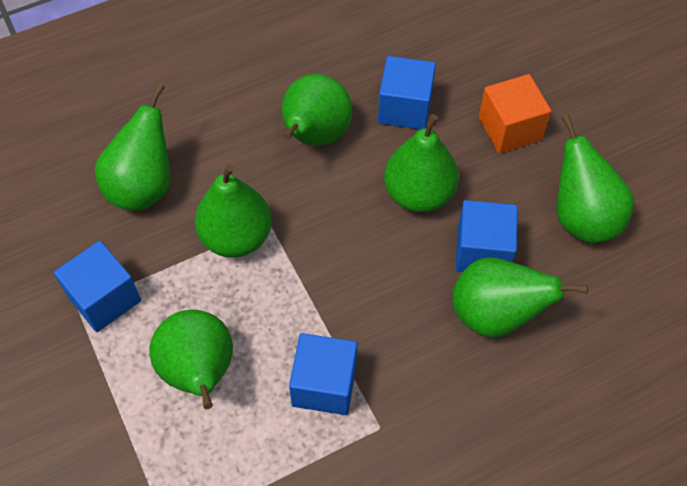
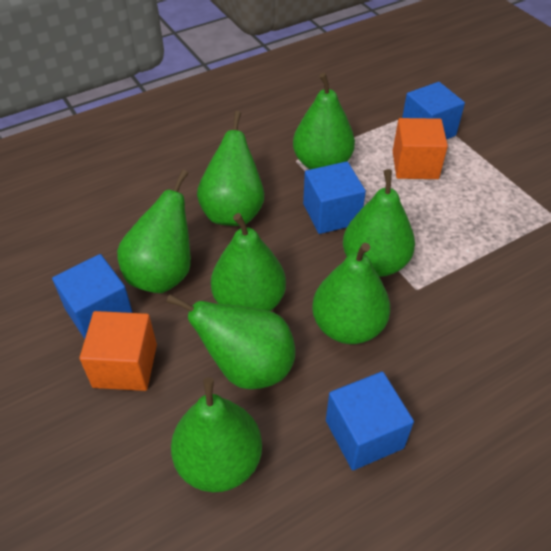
green pear: [95,83,170,211] [149,310,233,409] [195,164,272,258] [282,74,352,146] [384,114,459,212] [452,257,588,338] [557,114,634,243] = 7 -> [117,170,191,293] [166,294,295,389] [171,377,262,492] [197,111,264,226] [211,213,286,311] [293,73,355,169] [312,243,390,344] [343,169,415,277] = 8
orange cube: [479,74,551,153] = 1 -> [80,311,157,391] [393,118,448,179] = 2

